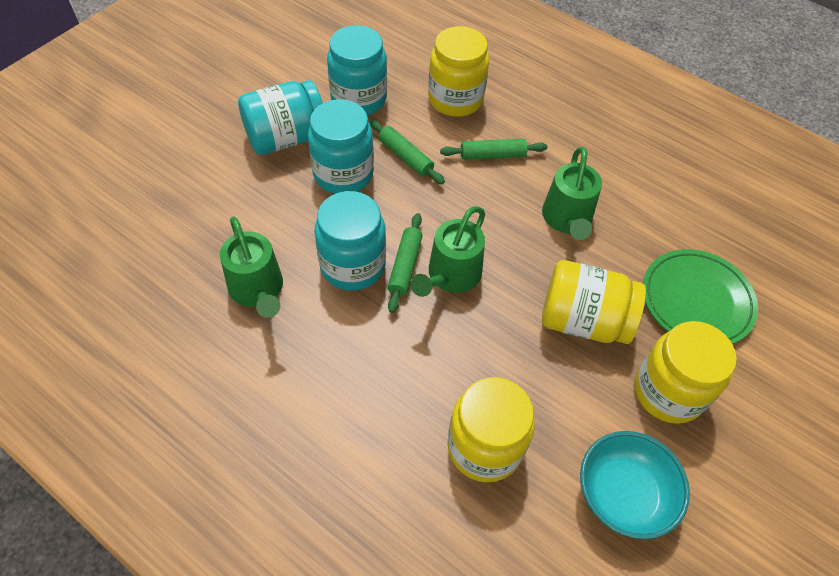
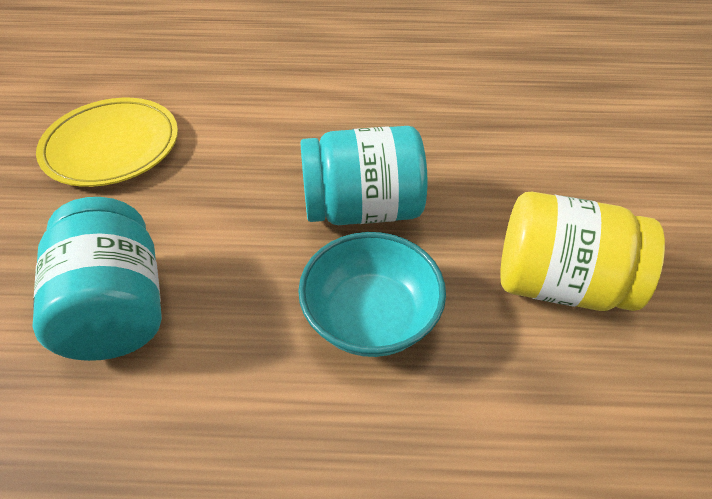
green plate: [643,249,758,344] = 1 -> none = 0
green rolling pin: [369,119,445,184] [388,213,423,313] [440,139,547,160] = 3 -> none = 0
green watering can: [220,216,283,318] [411,206,485,297] [542,147,602,240] = 3 -> none = 0
turquoise jar: [238,80,323,155] [308,99,374,194] [314,191,386,291] [327,25,387,115] = 4 -> [32,197,162,361] [300,126,427,225] = 2
yellow jar: [428,26,489,117] [447,377,535,482] [542,260,646,344] [635,321,737,424] = 4 -> [500,192,665,311] = 1
yellow plate: none = 0 -> [36,98,178,187] = 1

